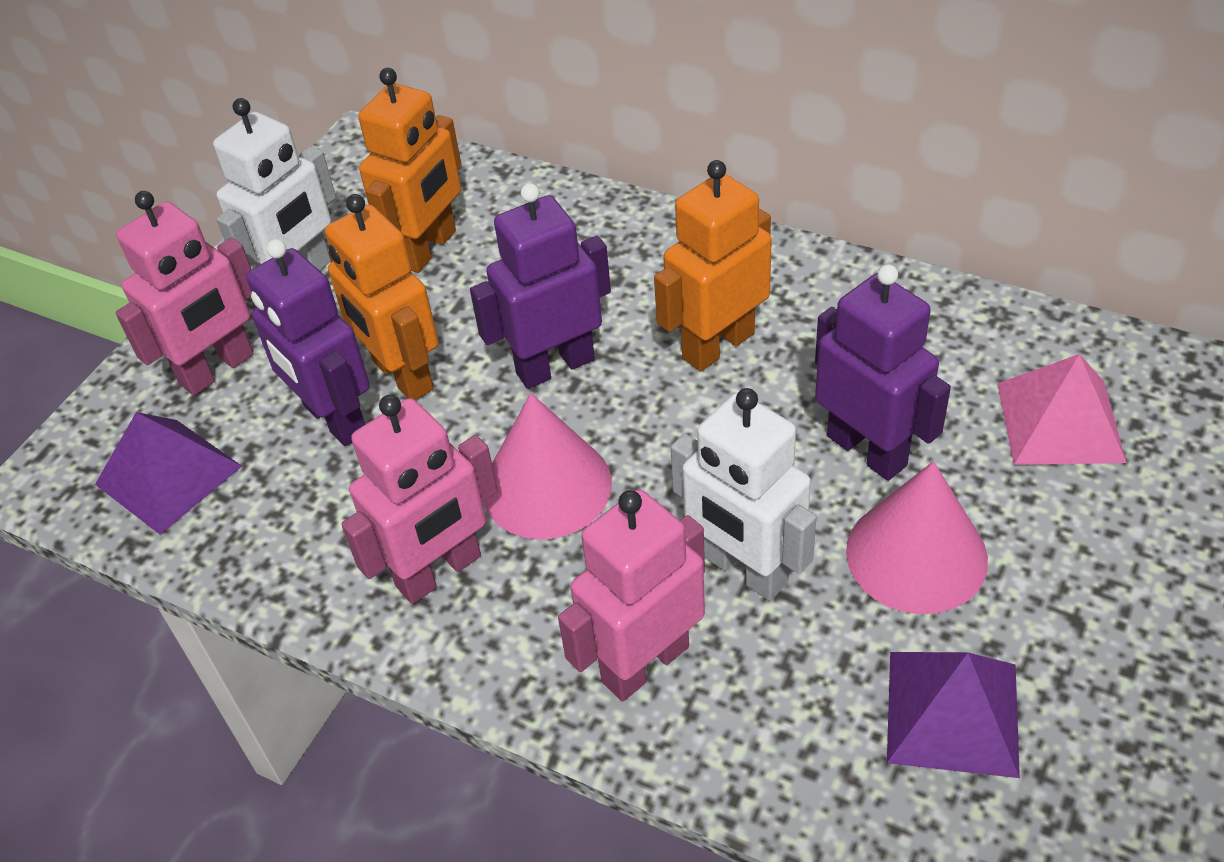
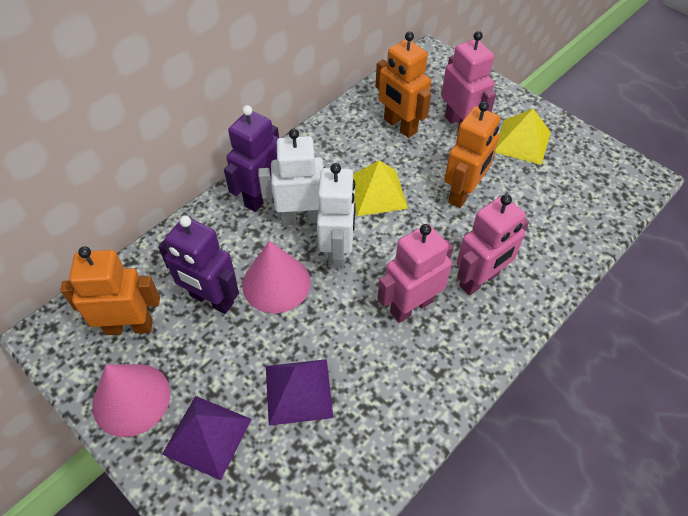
pink pyramid: [997,354,1126,465] = 1 -> none = 0
purple robot: [246,239,370,446] [470,183,611,389] [815,264,951,481] = 3 -> [158,216,239,314] [224,105,279,212] = 2
yellow pyramid: none = 0 -> [353,160,408,216] [495,109,551,165] = 2

